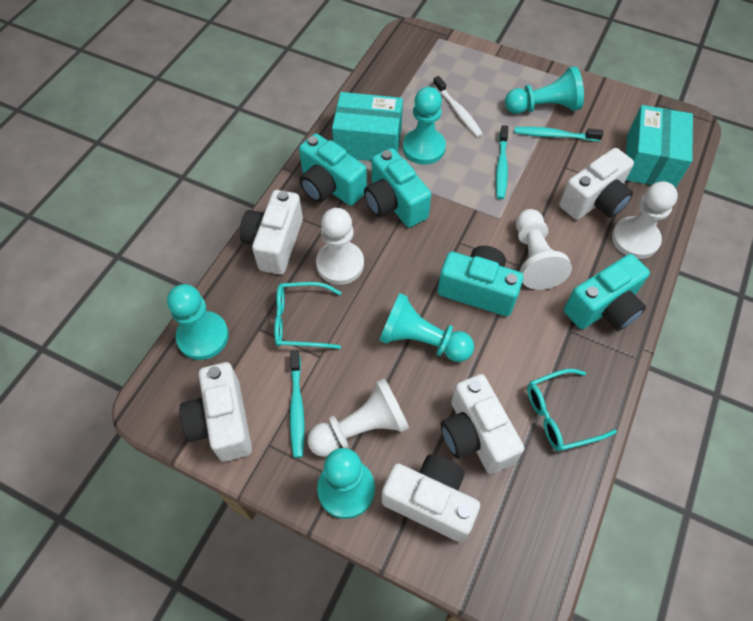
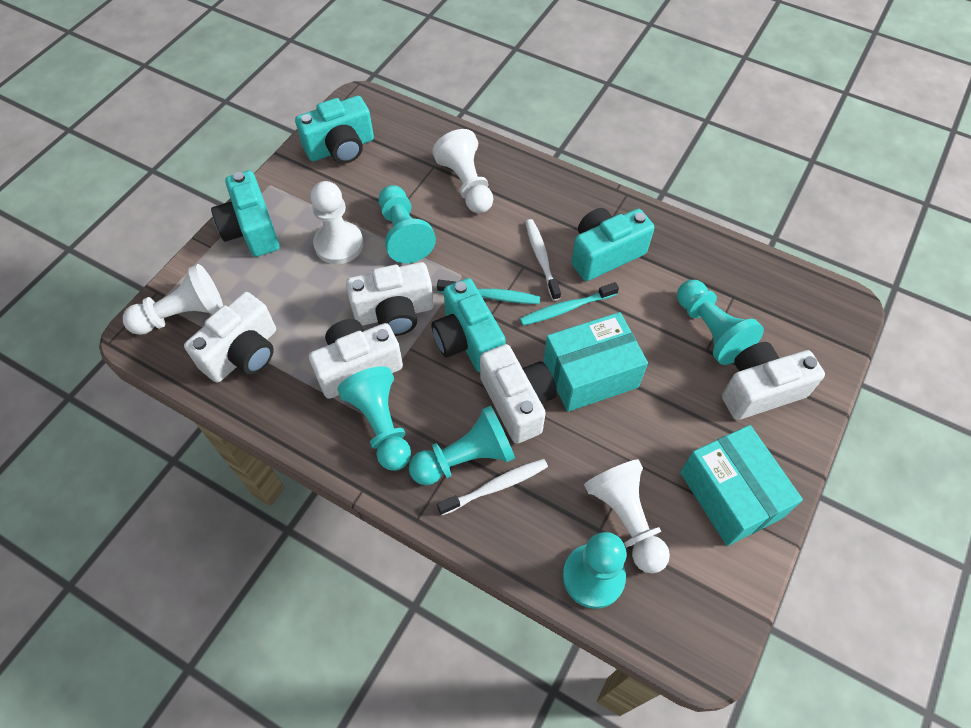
turquoise glasses: [274,282,342,349] [527,369,617,451] = 2 -> none = 0
turquoise toothbrush: [290,350,305,458] [496,125,508,199] [514,127,603,141] = 3 -> [437,280,540,304] [520,282,619,326] = 2
white toothbrush: [433,76,483,137] = 1 -> [437,459,548,516] [525,219,561,301] = 2

